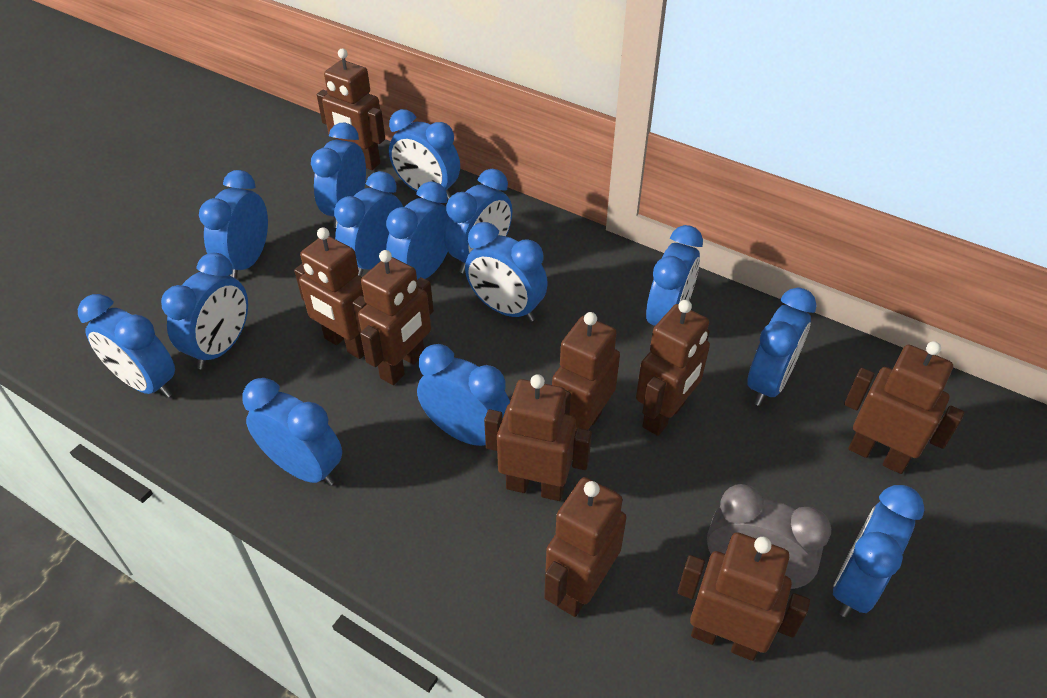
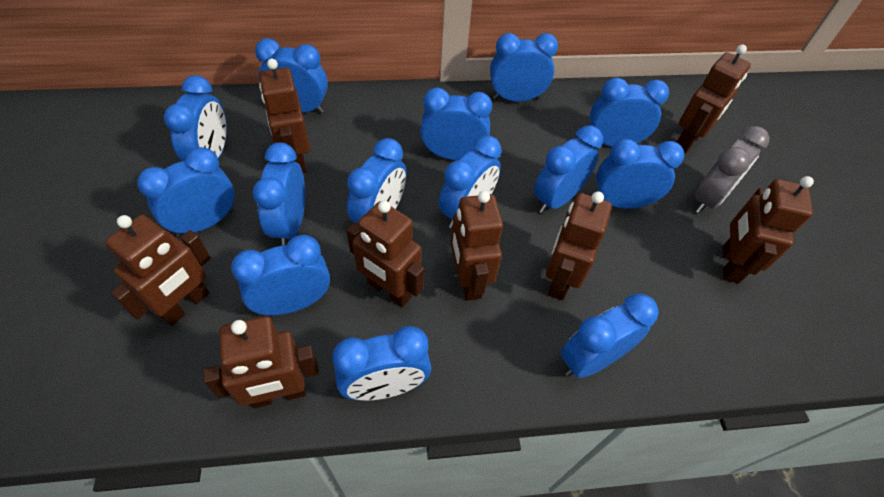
brown robot: [294,227,366,359] [317,48,385,170] [358,250,434,385] [484,374,592,501] [544,477,627,617] [552,312,620,433] [636,300,710,436] [678,532,810,661] [844,341,964,474] = 9 -> [105,215,211,326] [203,316,319,408] [259,59,310,173] [346,200,424,307] [451,191,503,301] [546,191,612,300] [676,44,751,153] [722,176,814,283] = 8

